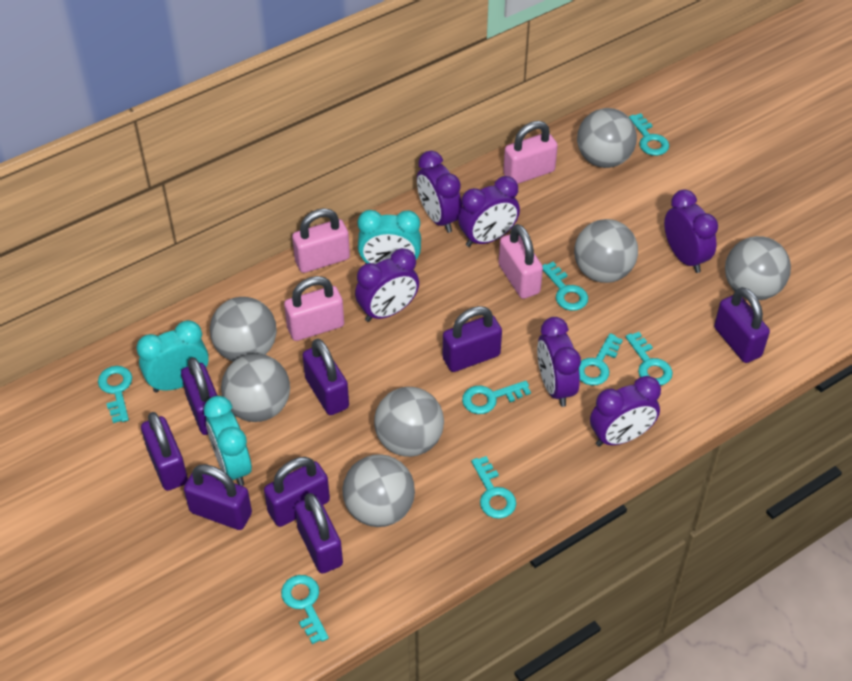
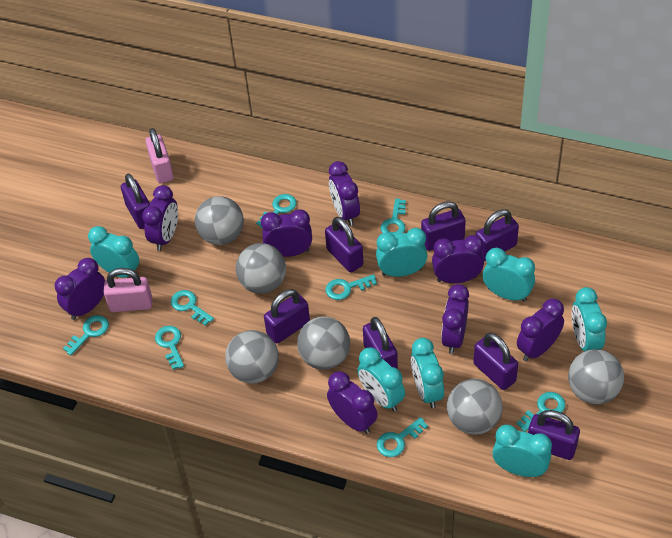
grey ball: [210,297,277,362] [221,353,290,422] [342,454,415,527] [374,387,444,457] [574,219,638,283] [577,108,637,168] [725,236,791,300] = 7 -> [195,196,244,245] [225,330,279,384] [236,243,286,294] [297,317,350,370] [447,379,503,435] [568,349,624,404] = 6
pink padlock: [284,276,344,341] [292,208,350,273] [499,224,543,299] [503,121,558,184] = 4 -> [103,268,152,312] [145,128,174,183] = 2
purple clock: [355,248,419,322] [417,151,462,233] [458,176,520,247] [537,317,581,407] [590,376,661,447] [664,189,718,273] = 6 -> [55,258,105,320] [142,185,178,251] [261,209,312,257] [327,371,378,434] [329,161,360,226] [432,235,484,283] [441,284,469,354] [517,299,564,361] = 8
turquoise clock: [136,320,209,393] [204,396,252,486] [358,210,421,264] = 3 -> [88,226,139,278] [357,347,405,412] [376,228,428,277] [411,338,444,408] [483,248,535,302] [492,425,552,477] [572,287,607,351] = 7

